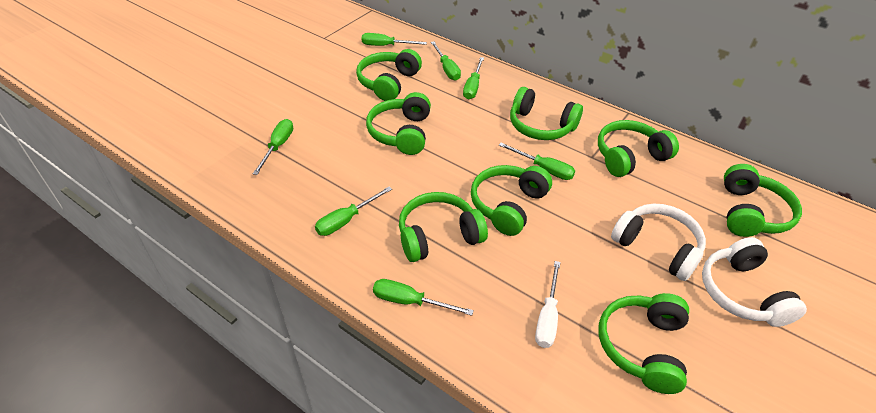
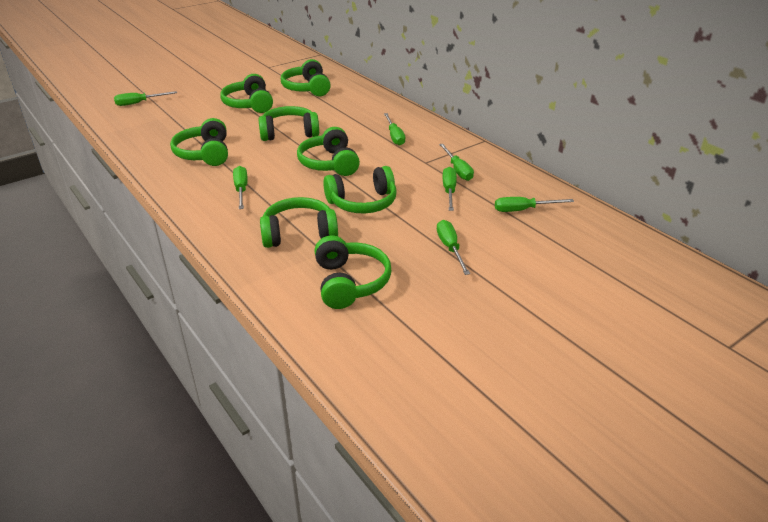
white headphones: [611,204,706,281] [702,237,807,327] = 2 -> none = 0
white screwdriver: [535,261,561,348] = 1 -> none = 0

